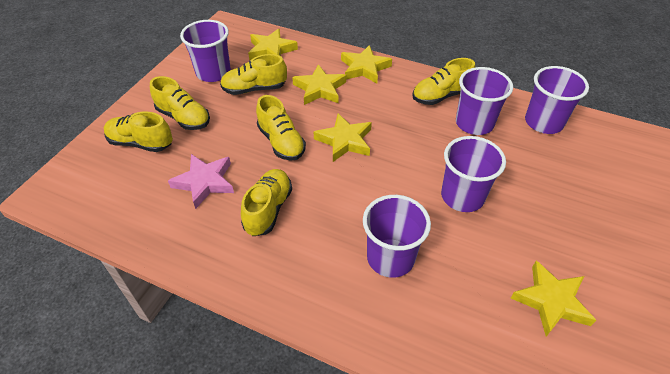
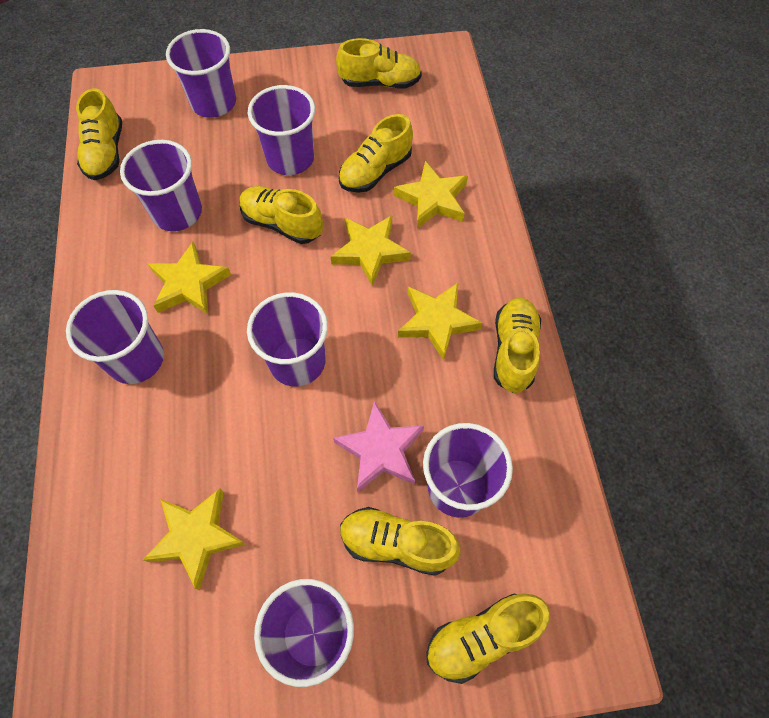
purple cup: [180,20,231,82] [363,195,431,278] [441,136,506,212] [456,67,513,135] [525,66,589,134] = 5 -> [66,290,164,384] [120,140,202,231] [166,29,236,118] [247,292,328,386] [248,85,315,175] [254,579,354,687] [423,423,513,518] = 7
yellow shoe: [103,111,173,152] [150,76,210,130] [220,54,287,95] [241,169,292,236] [256,95,306,161] [412,58,475,105] = 6 -> [76,88,122,180] [239,186,323,244] [336,38,422,88] [339,114,413,193] [340,507,461,576] [426,594,550,684] [494,298,541,393] = 7

